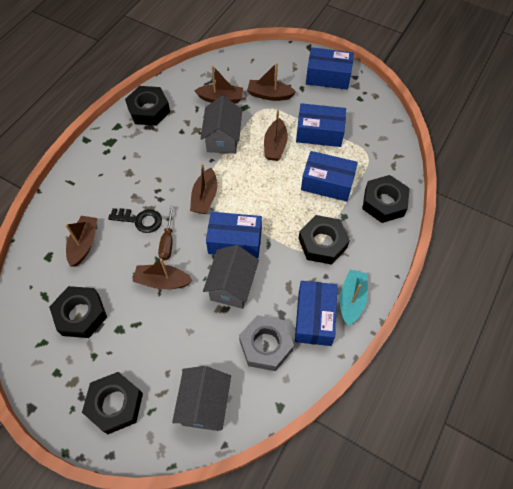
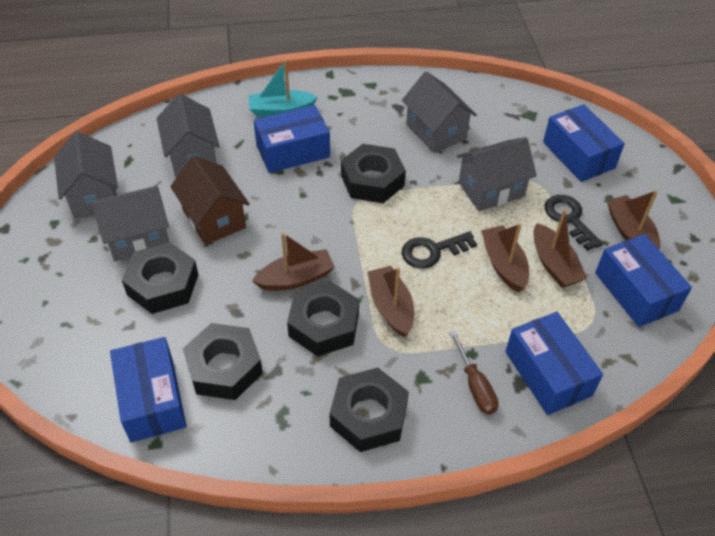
black key: [108,208,162,233] = 1 -> [402,231,477,269] [545,195,603,251] = 2
brown boat: [65,216,97,267] [133,259,193,289] [190,163,217,214] [194,66,243,103] [247,63,296,101] [264,110,288,161] = 6 -> [252,233,335,291] [368,266,414,337] [481,223,529,292] [534,209,587,288] [607,190,660,250] = 5
brown house: none = 0 -> [170,156,250,245] = 1
grey house: [172,366,231,431] [201,96,242,154] [203,245,259,309] = 3 -> [54,131,118,219] [91,186,169,261] [156,93,220,178] [402,71,477,153] [457,137,537,211] = 5
grey nut: [239,315,294,371] = 1 -> none = 0

